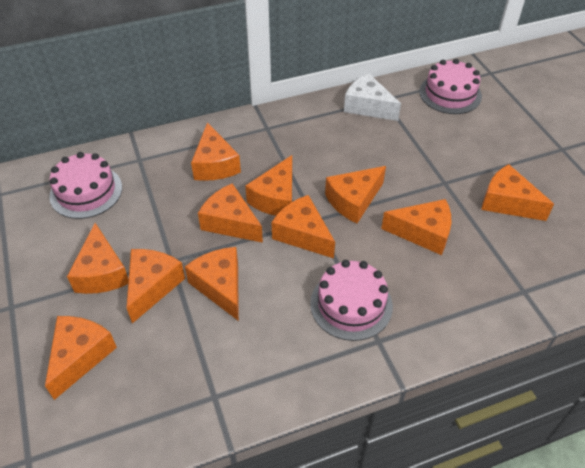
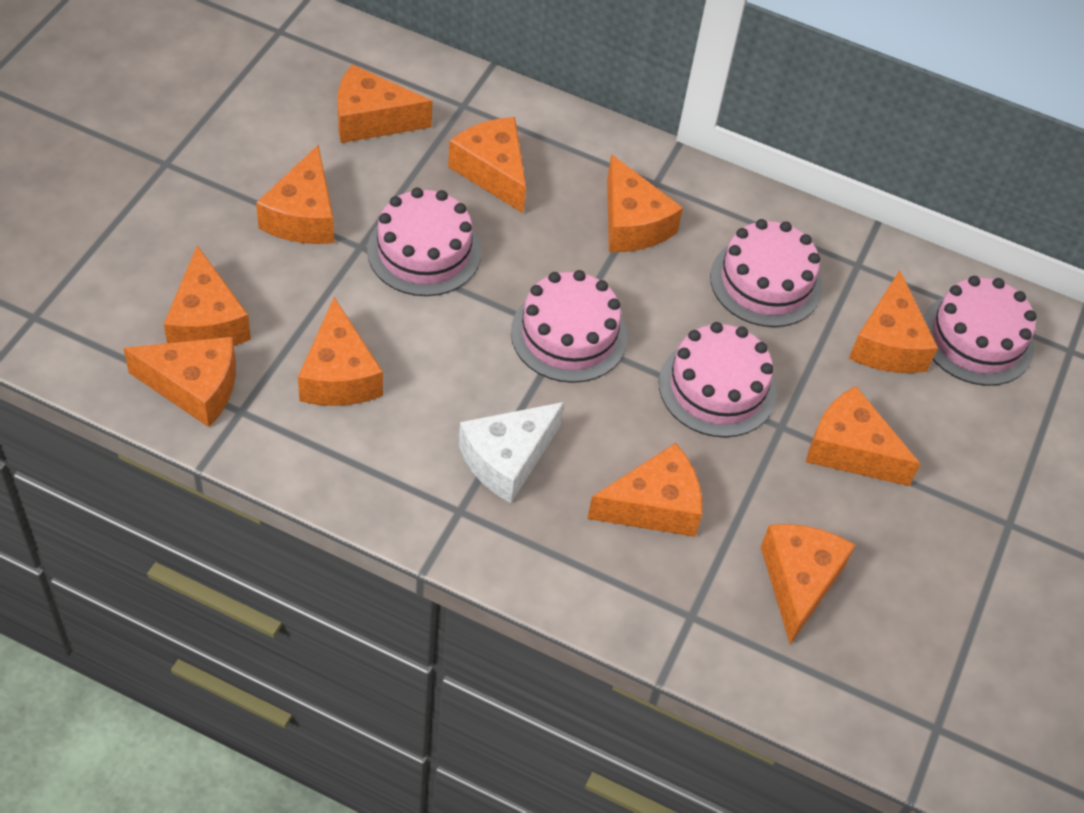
pink cake: [49,152,122,219] [310,260,393,341] [419,59,482,114] = 3 -> [367,188,481,296] [511,270,627,383] [659,322,777,437] [710,219,822,327] [923,276,1036,386] = 5

